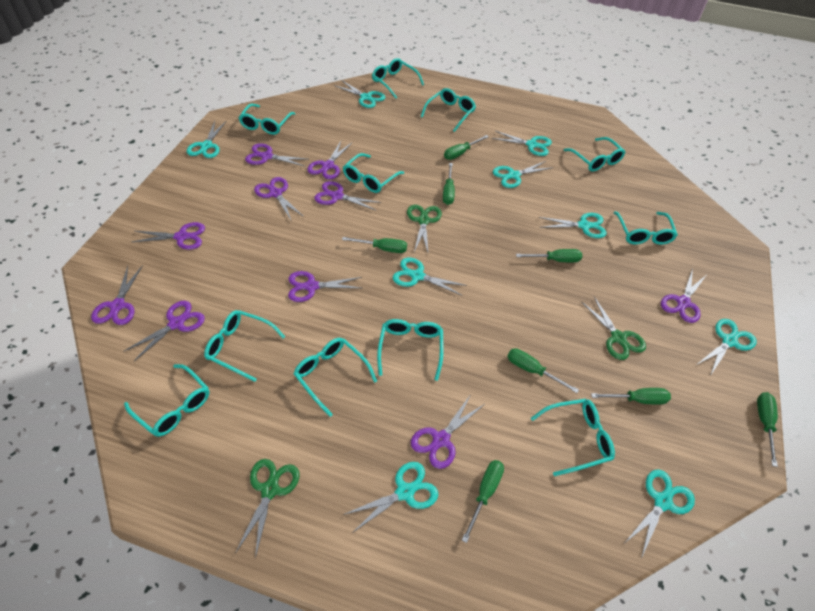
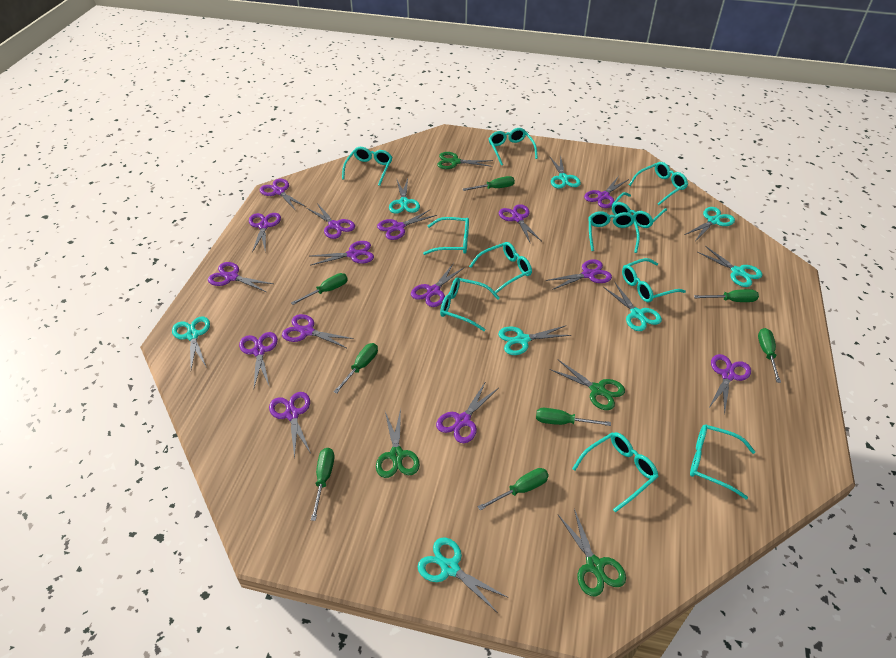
green scissors: [236,459,299,558] [407,205,442,252] [581,297,646,360] = 3 -> [376,409,420,478] [437,152,493,169] [550,360,625,410] [558,509,626,597] = 4
purple scissors: [91,265,143,325] [124,301,205,362] [132,222,205,250] [245,143,306,166] [254,177,304,220] [288,271,362,302] [307,141,352,179] [314,181,381,211] [411,394,483,469] [661,268,706,323] = 10 -> [208,262,274,292] [239,332,278,387] [249,213,281,253] [260,179,306,211] [269,392,311,459] [282,314,354,348] [307,203,355,239] [311,241,374,265] [377,209,437,240] [411,263,465,307] [436,383,497,443] [499,204,541,244] [546,259,612,290] [584,176,629,208] [710,354,751,414] = 15
turquoise scissors: [187,121,226,158] [334,80,385,108] [343,462,438,533] [393,257,467,296] [492,131,552,156] [493,161,553,188] [538,213,607,238] [625,469,695,558] [696,319,757,376] = 9 -> [172,317,210,369] [389,178,420,214] [418,538,509,613] [498,326,571,355] [549,155,581,189] [603,283,662,331] [685,207,735,240] [697,246,763,287] = 8

